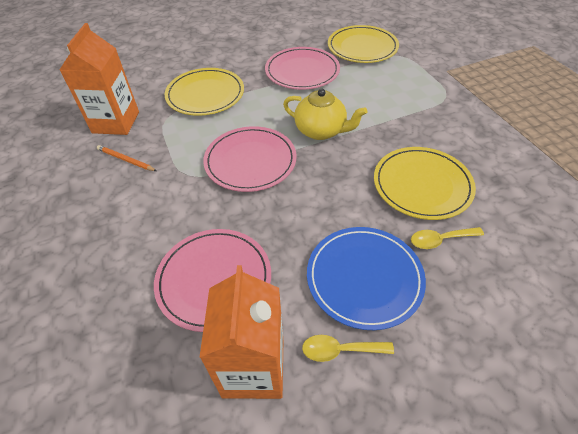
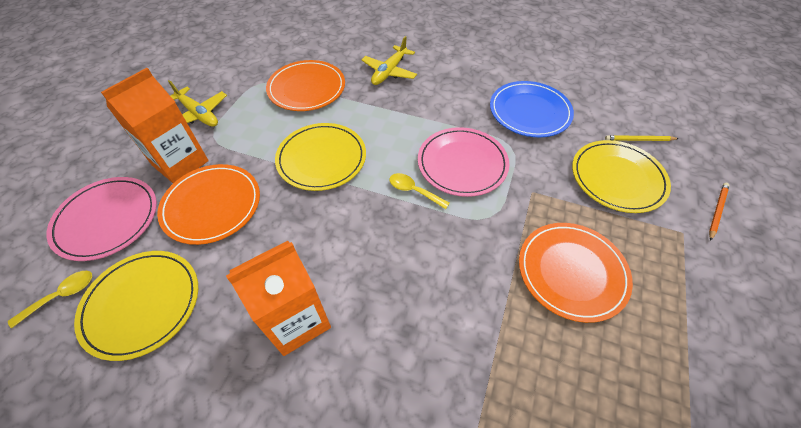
orange plate: none = 0 -> [157,164,260,245] [266,60,345,111] [519,223,633,323] = 3
pink plate: [154,229,271,332] [203,126,297,192] [265,47,340,90] = 3 -> [46,177,157,261] [418,127,509,197] = 2
yellow pencil: none = 0 -> [605,135,679,141] = 1
yellow plane: none = 0 -> [168,80,227,127] [362,36,417,85] = 2
yellow teapot: [283,89,367,140] = 1 -> none = 0

